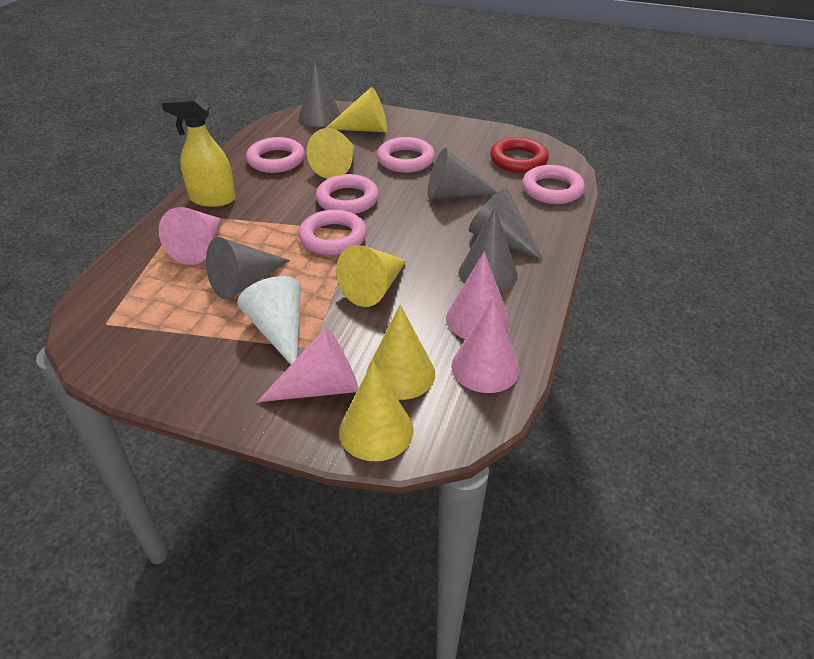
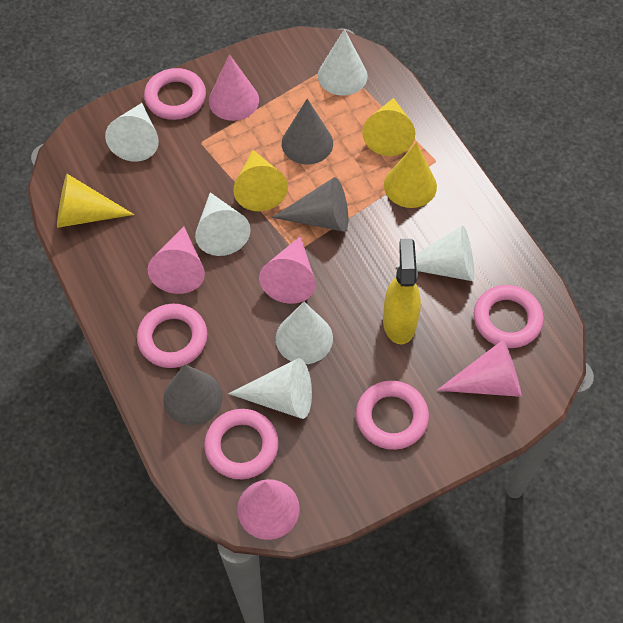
grey cone: [206,237,290,299] [298,60,341,127] [428,148,497,199] [459,207,518,292] [469,188,543,260] = 5 -> [163,364,223,426] [272,177,348,232] [282,99,333,164] = 3
pink cone: [159,207,222,265] [257,328,358,402] [446,251,510,339] [451,298,520,393] = 4 -> [147,227,205,294] [209,54,259,121] [237,479,300,540] [259,236,316,304] [437,339,522,397] = 5
red ring: [490,137,549,173] = 1 -> none = 0
white cone: [237,276,301,365] = 1 -> [105,103,159,162] [195,192,251,256] [228,358,312,419] [276,302,333,364] [318,29,368,96] [396,226,474,281] = 6
yellow cone: [307,128,355,179] [326,87,387,132] [336,245,407,307] [339,361,414,461] [367,305,435,400] = 5 -> [57,174,134,228] [233,150,288,211] [362,98,415,156] [384,142,437,208] = 4

